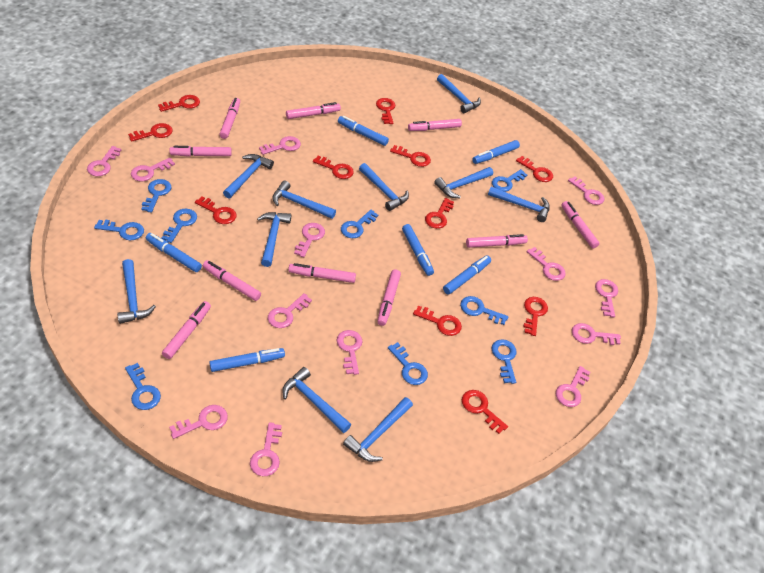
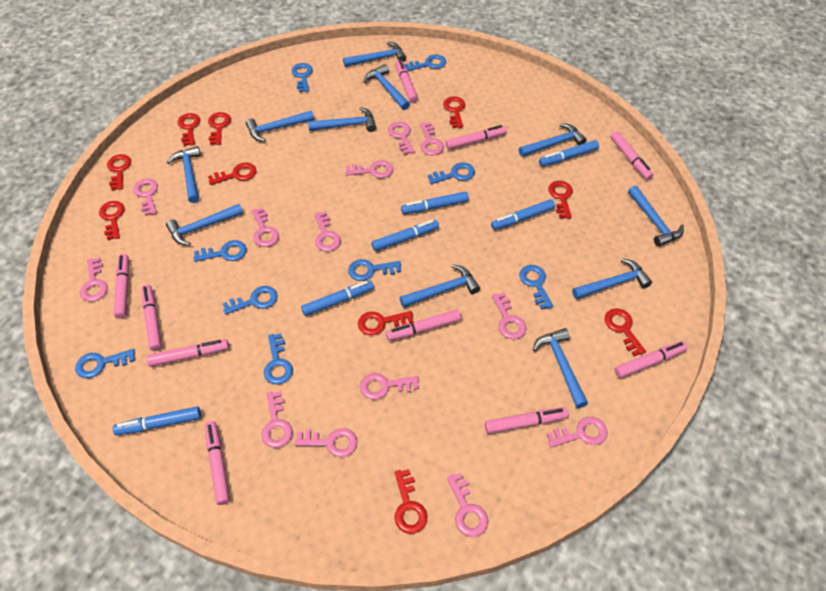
blue hammer: [117,259,156,324] [223,154,274,199] [257,212,291,267] [272,180,336,219] [282,367,351,433] [343,397,413,462] [359,163,409,211] [434,167,493,198] [437,74,481,113] [488,186,550,222] = 10 -> [166,204,243,246] [167,146,201,203] [246,110,314,142] [308,107,376,132] [343,42,406,67] [364,64,410,110] [400,264,480,308] [519,123,587,157] [533,328,588,408] [572,258,652,299] [628,186,684,247] = 11
red key: [128,123,173,142] [158,95,200,112] [195,196,237,224] [313,156,354,179] [376,98,396,124] [390,145,431,167] [413,306,462,336] [425,198,454,229] [462,390,508,434] [516,156,553,182] [523,297,548,336] = 11 -> [99,201,125,240] [107,154,131,190] [177,113,200,146] [208,112,231,145] [208,163,257,185] [358,311,414,336] [395,469,427,534] [443,97,465,128] [548,181,573,219] [604,308,646,357] = 10

